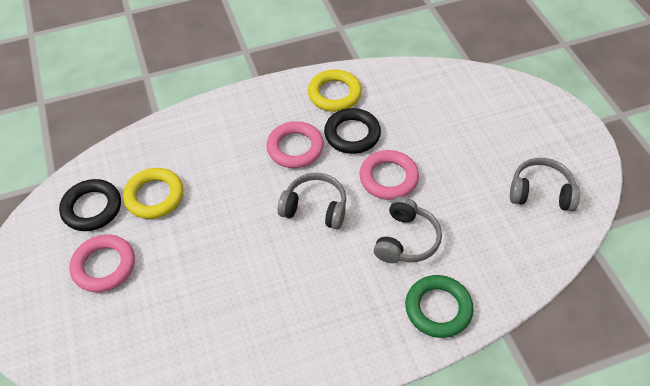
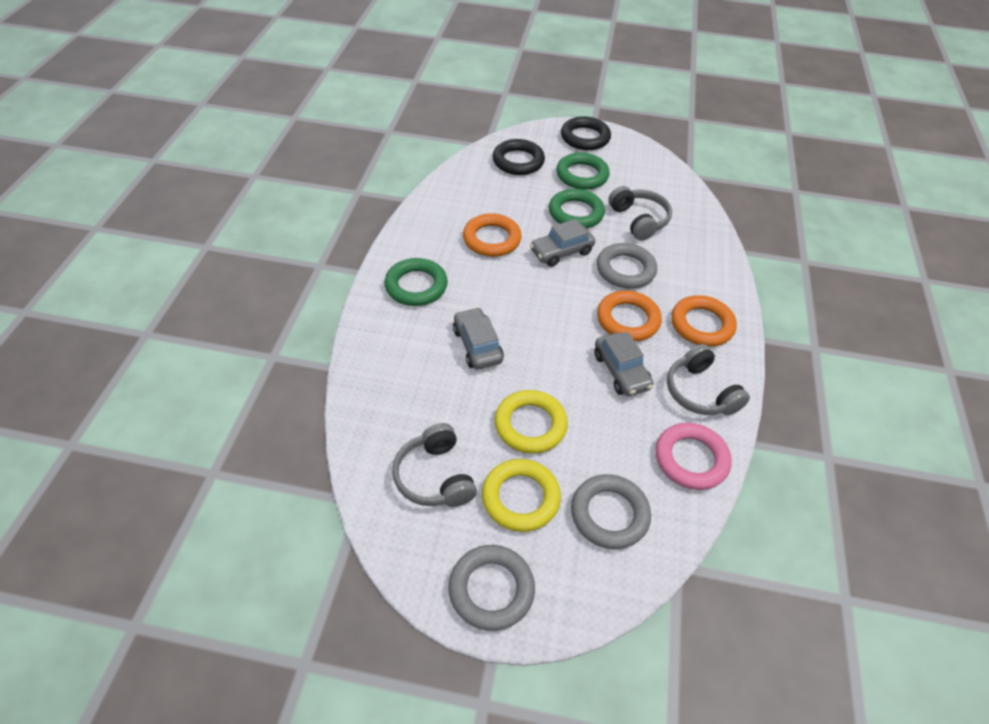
green ring: [405,275,474,338] = 1 -> [384,258,448,306] [549,189,605,228] [556,152,610,190] = 3
grey car: none = 0 -> [453,307,504,369] [530,219,595,267] [594,332,654,396] = 3
grey ring: none = 0 -> [449,545,535,631] [571,474,651,549] [597,243,657,289] = 3
orange ring: none = 0 -> [463,213,522,257] [597,291,662,341] [671,295,737,347] = 3
pink ring: [70,235,135,292] [266,121,324,168] [360,150,419,200] = 3 -> [655,423,731,490] = 1

